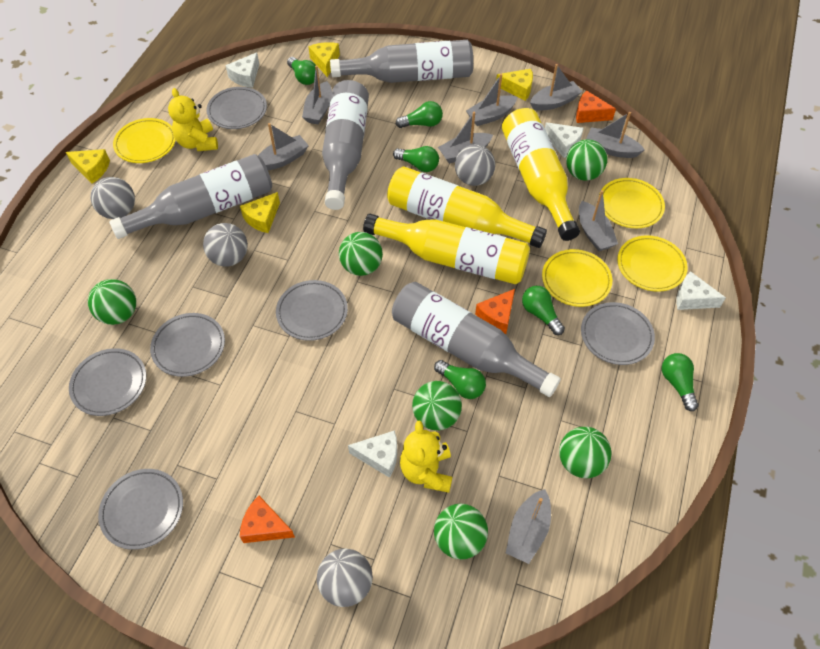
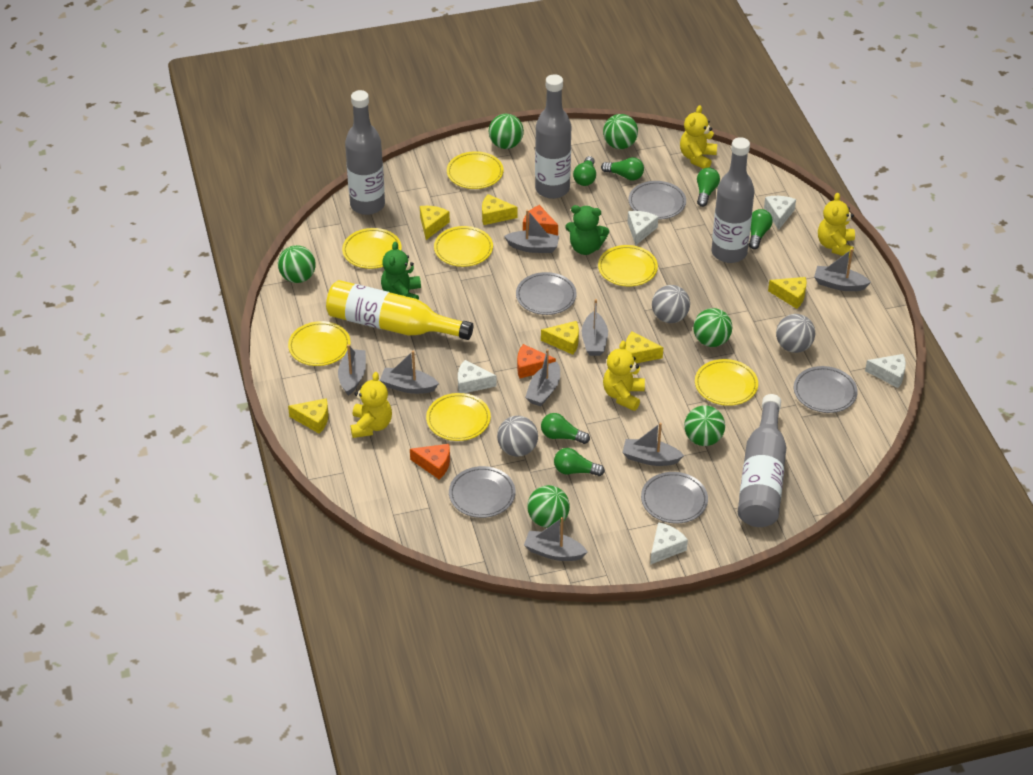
green teddy bear: none = 0 -> [381,241,421,300] [565,205,609,255] = 2
grey ball: [90,177,135,219] [203,223,248,267] [317,549,373,607] [455,144,495,186] = 4 -> [497,416,538,457] [652,285,690,323] [776,314,815,353] = 3
grey plate: [69,348,146,416] [98,469,183,550] [150,313,225,377] [206,87,267,129] [276,280,348,341] [581,302,655,365] = 6 -> [449,466,516,518] [516,272,577,315] [628,181,686,220] [641,472,708,523] [794,366,858,413] = 5
white cheese: [225,52,259,88] [348,430,397,478] [545,122,584,158] [676,271,726,310] = 4 -> [458,360,496,393] [627,211,658,245] [650,522,688,565] [764,196,796,230] [865,354,906,388] = 5
yellow bottle: [363,214,530,284] [387,166,547,248] [502,108,580,241] = 3 -> [326,280,473,340] = 1
yellow cheese: [66,149,110,184] [240,192,280,233] [308,42,340,78] [496,69,533,101] = 4 -> [288,398,329,434] [420,206,450,240] [482,194,517,225] [541,321,579,355] [625,332,663,363] [768,277,807,309] = 6
yellow plate: [113,118,176,163] [542,249,612,307] [599,178,665,228] [617,235,688,292] = 4 -> [288,321,351,366] [342,228,402,269] [426,393,491,441] [434,226,493,267] [447,151,503,189] [598,245,658,286] [695,359,758,406] = 7
yellow teddy bear: [168,88,218,151] [400,421,452,493] = 2 -> [351,372,392,438] [603,341,645,411] [680,105,717,169] [818,193,855,257] = 4

